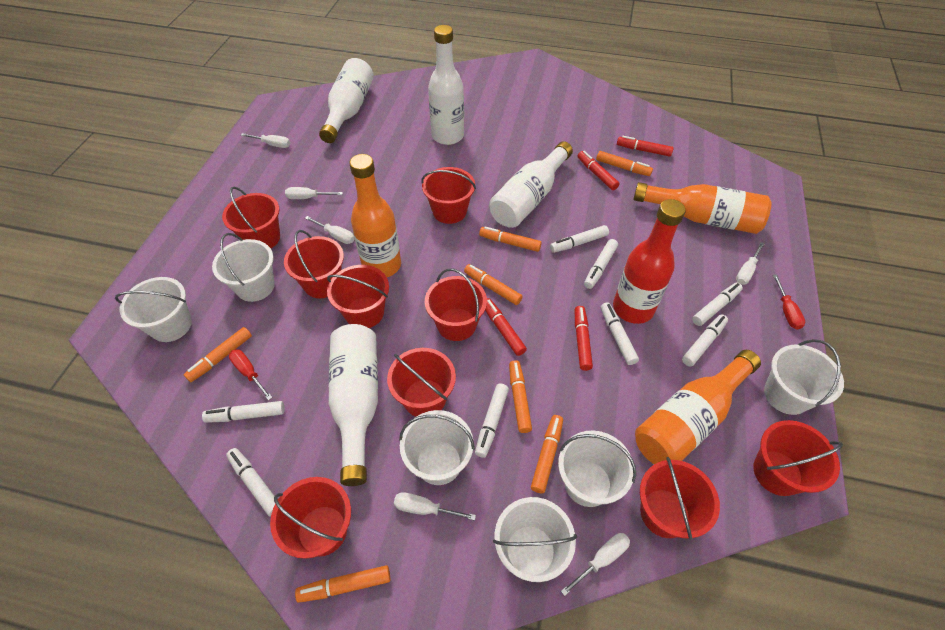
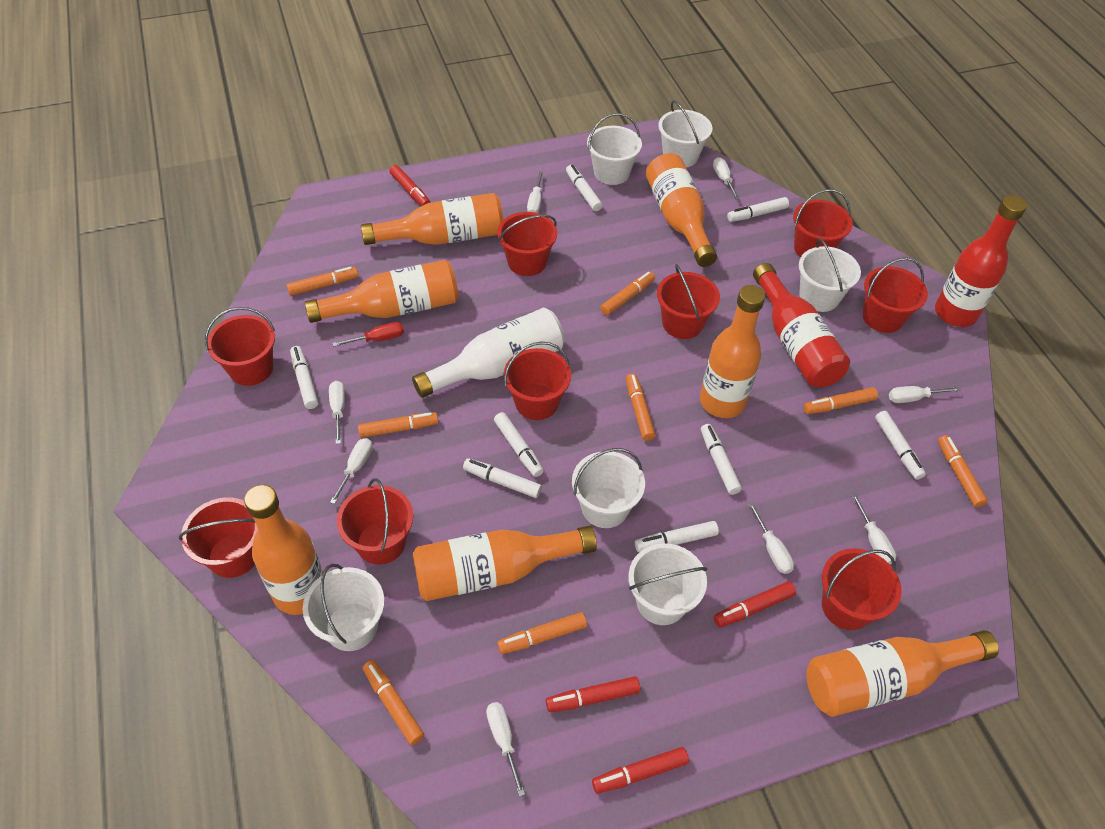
orange bottle: [349,154,401,277] [633,182,771,234] [635,350,761,464] = 3 -> [244,485,323,615] [305,260,459,323] [361,193,503,245] [413,526,597,601] [646,153,717,267] [700,285,765,418] [806,630,999,717] = 7
orange marker: [184,327,252,382] [295,565,390,603] [464,264,523,305] [479,227,542,252] [509,360,532,433] [531,415,563,493] [596,151,653,176] = 7 -> [287,267,358,296] [358,412,438,438] [363,660,424,745] [497,612,587,654] [600,271,655,316] [626,373,656,441] [803,387,878,414] [938,435,988,507] = 8
red bottle: [613,199,686,324] = 1 -> [753,263,850,387] [935,195,1027,327] = 2
red screwdriver: [229,349,273,401] [773,275,805,330] = 2 -> [333,322,404,347] = 1
white bottle: [319,58,374,143] [328,324,378,486] [428,25,464,145] [489,141,573,228] = 4 -> [412,308,564,398] = 1
white screwdriver: [241,133,290,148] [285,187,343,199] [305,216,355,244] [394,492,476,521] [561,533,630,596] [736,242,764,285] = 6 -> [329,381,345,444] [330,438,373,504] [486,702,525,797] [527,171,543,213] [713,157,740,200] [748,502,794,574] [851,493,896,564] [889,386,961,403] = 8

